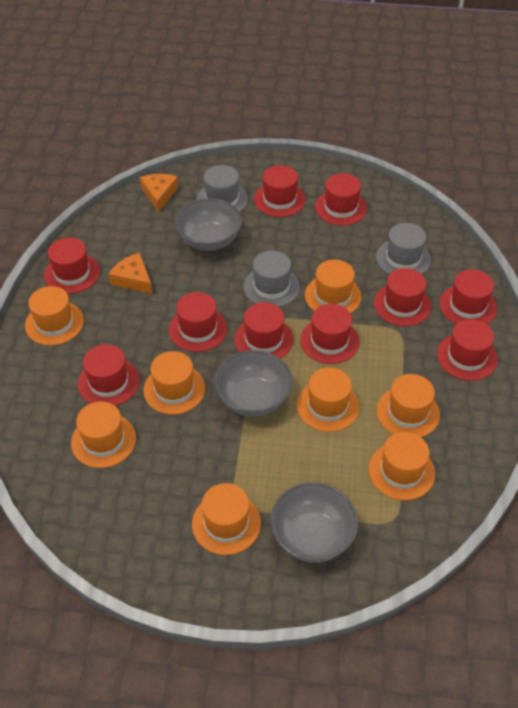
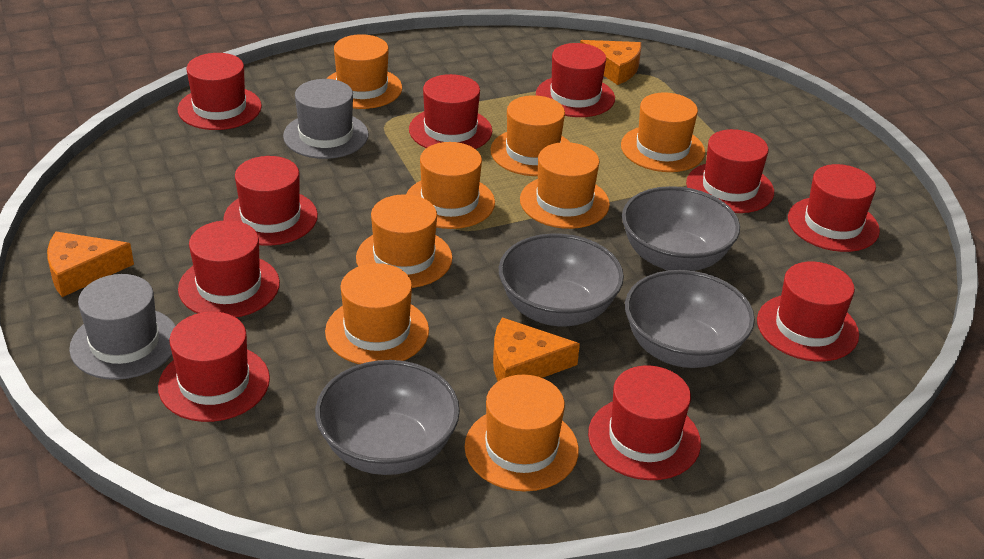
grey bowl: [175,198,242,251] [215,350,293,417] [271,482,358,563] = 3 -> [315,360,460,475] [499,233,624,326] [622,186,740,271] [625,270,755,368] = 4
grey hat: [196,165,248,212] [243,251,300,307] [376,223,431,274] = 3 -> [69,274,176,380] [283,79,369,159] = 2
orange cheese: [109,253,152,294] [140,174,178,212] = 2 -> [47,232,134,297] [493,317,580,381] [580,40,641,85] = 3

